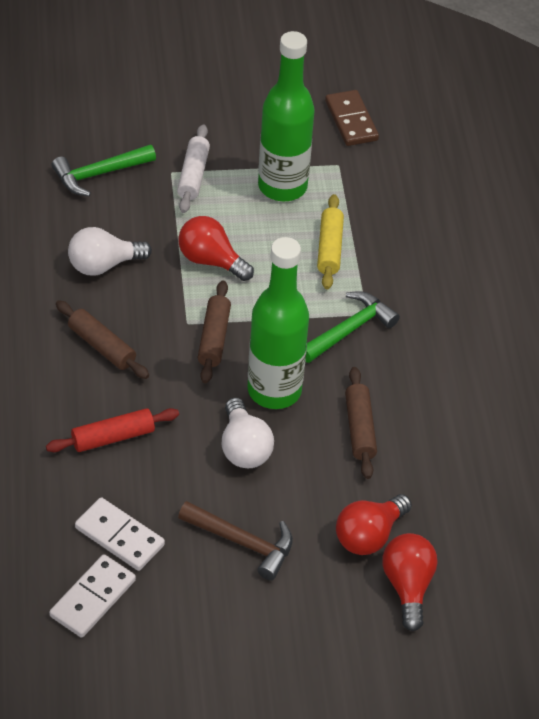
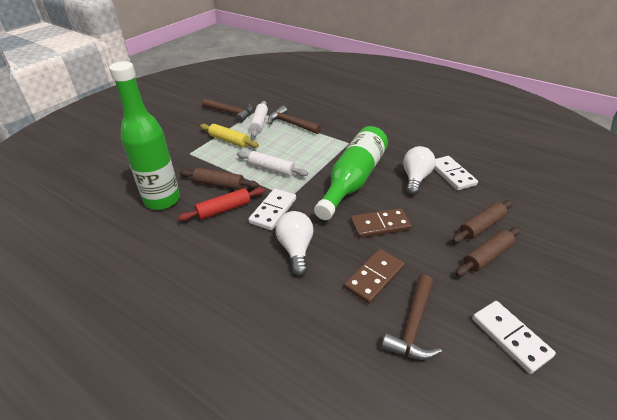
brown domino: [325,90,379,146] = 1 -> [344,249,404,304] [351,208,412,238] = 2
brown hammer: [178,501,293,580] = 1 -> [202,99,253,123] [268,106,321,134] [381,274,442,360] = 3
green hammer: [51,145,156,196] [305,291,400,363] = 2 -> none = 0
red light bulb: [179,216,254,281] [336,494,412,555] [382,533,438,631] = 3 -> none = 0
white domino: [49,554,136,638] [75,497,165,571] = 2 -> [248,188,296,230] [434,156,478,190] [472,301,556,374] = 3
white rolling pin: [177,124,210,213] = 1 -> [237,151,308,176] [250,101,268,137] = 2

